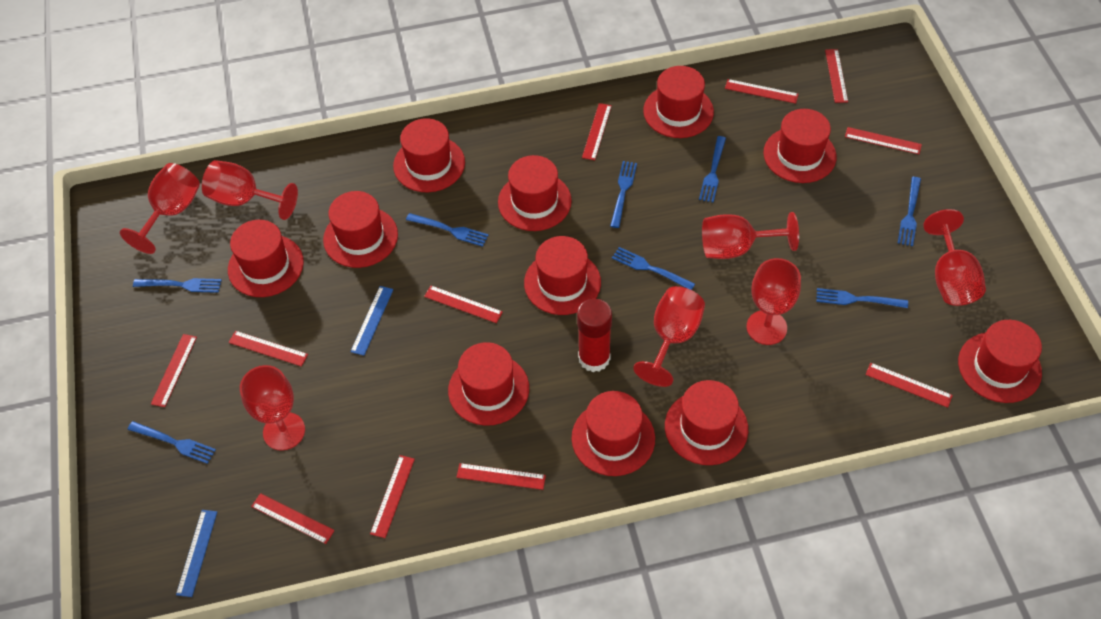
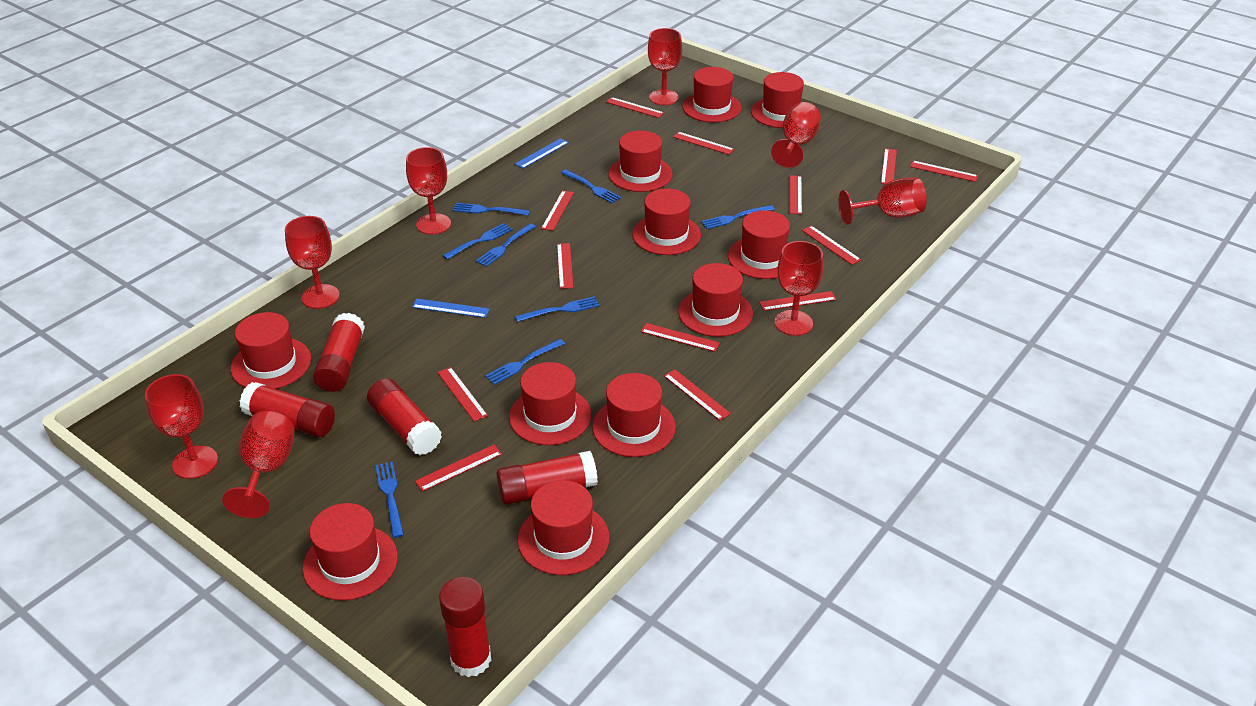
red glue stick: [577,298,612,372] = 1 -> [240,382,335,437] [313,313,365,392] [367,379,442,455] [439,577,491,677] [497,451,598,505] = 5
red goblet: [120,163,200,254] [202,160,298,220] [240,365,305,451] [633,286,705,387] [702,212,799,259] [746,258,801,345] [923,209,986,306] = 7 -> [145,374,218,479] [222,411,295,518] [285,216,340,309] [406,147,451,235] [648,28,682,105] [771,102,821,168] [774,241,823,336] [839,177,927,225] = 8
red ruler: [151,334,197,407] [228,331,308,366] [251,493,335,544] [370,455,415,538] [424,286,503,323] [457,463,546,490] [582,103,612,160] [725,79,799,104] [825,49,848,103] [845,127,922,154] [865,363,953,408] = 11 -> [415,445,502,492] [437,367,488,422] [541,191,574,231] [557,243,573,289] [606,97,664,118] [641,323,720,352] [664,369,731,421] [673,132,734,155] [759,291,836,311] [789,175,802,215] [802,226,861,265] [881,149,897,184] [910,161,978,182] = 13

